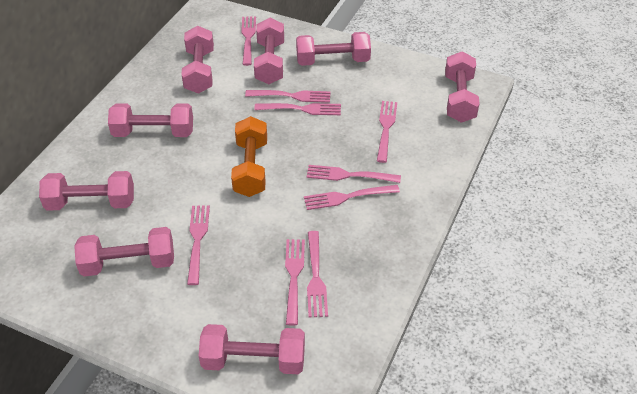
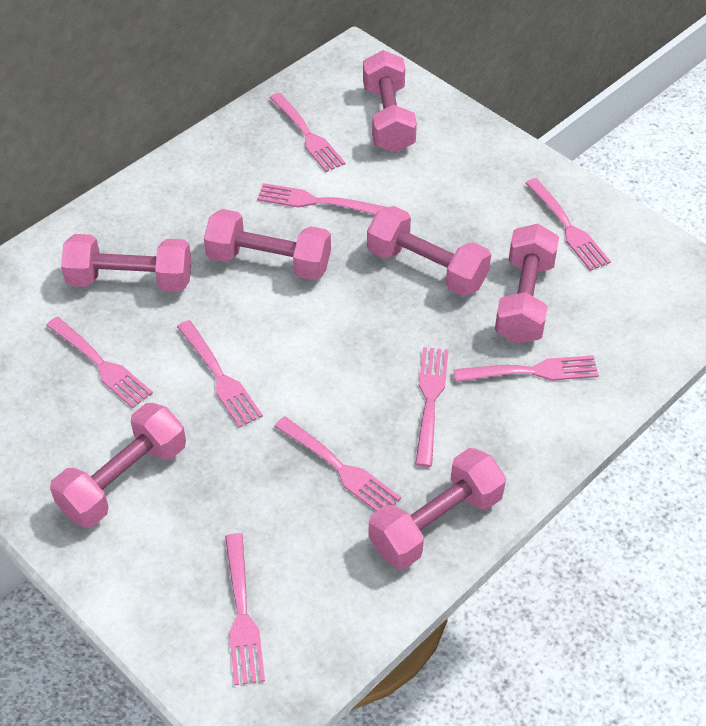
orange dumbbell: [231,116,267,197] = 1 -> none = 0
pink dumbbell: [39,171,134,211] [74,227,174,276] [108,103,193,137] [181,26,214,94] [199,324,305,374] [254,18,284,84] [296,32,371,66] [445,51,480,123] = 8 -> [50,403,186,528] [61,234,191,292] [204,209,331,280] [363,50,417,153] [367,206,491,296] [368,448,506,569] [495,224,559,344] = 7

